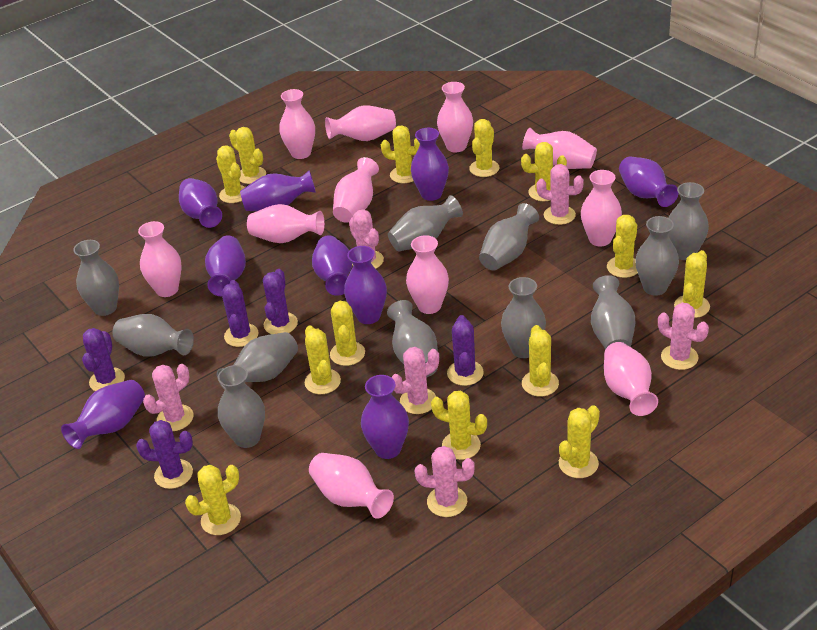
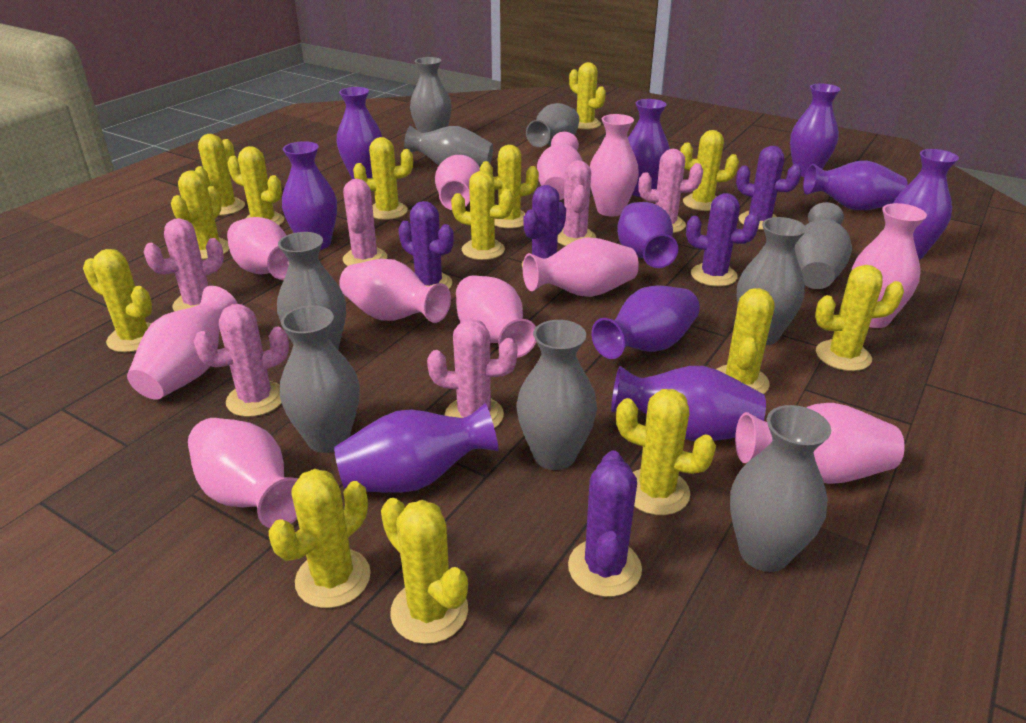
grey vase: [73,240,119,316] [113,314,194,357] [217,332,298,390] [218,365,265,448] [387,300,438,378] [388,195,463,252] [479,203,539,270] [501,277,546,358] [591,275,635,349] [635,216,679,296] [668,182,709,260] = 11 -> [277,232,346,349] [280,305,360,453] [404,126,493,167] [410,57,452,133] [517,320,597,470] [526,103,579,147] [730,405,831,572] [737,217,807,345] [795,202,852,289] = 9
purple vase: [61,380,145,449] [179,178,222,228] [205,235,246,296] [240,170,316,211] [312,235,352,296] [344,246,387,324] [361,375,409,459] [411,128,449,201] [619,156,679,207] = 9 -> [282,141,337,250] [334,403,499,493] [337,87,382,179] [591,285,700,359] [611,366,766,441] [617,202,678,268] [628,99,670,197] [790,84,841,177] [803,160,908,210] [894,149,959,260] = 10
yellow cactus: [185,465,241,535] [216,145,245,203] [229,127,266,184] [305,326,341,394] [330,301,365,366] [381,125,420,183] [431,391,487,460] [469,119,499,177] [521,142,567,201] [522,325,559,397] [559,405,600,478] [607,215,638,278] [674,250,710,318] = 13 -> [83,249,152,353] [171,170,230,260] [195,134,245,216] [227,146,284,226] [269,469,371,608] [353,137,413,220] [381,498,468,644] [451,171,514,260] [480,145,539,229] [569,62,606,129] [616,389,716,515] [680,130,739,211] [716,288,775,394] [815,265,904,371] = 14

